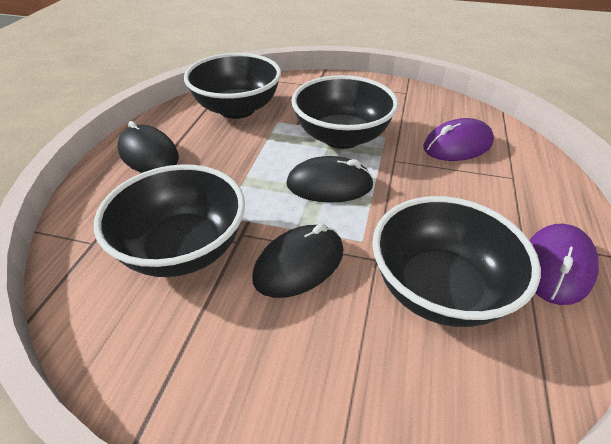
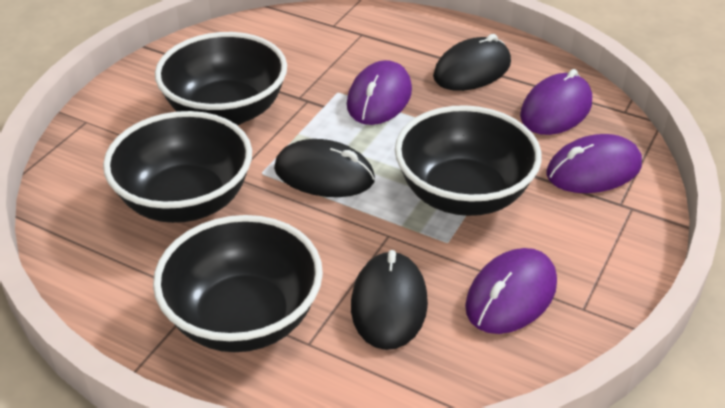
purple mouse: [423,118,494,161] [529,224,599,305] = 2 -> [347,60,412,125] [465,248,557,334] [520,69,592,135] [546,134,642,193] = 4

